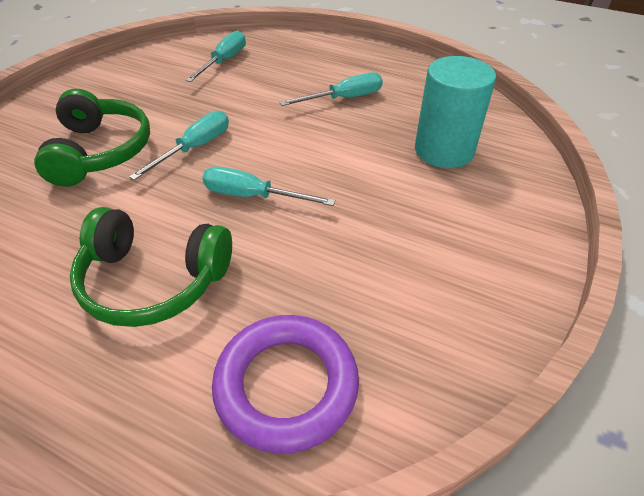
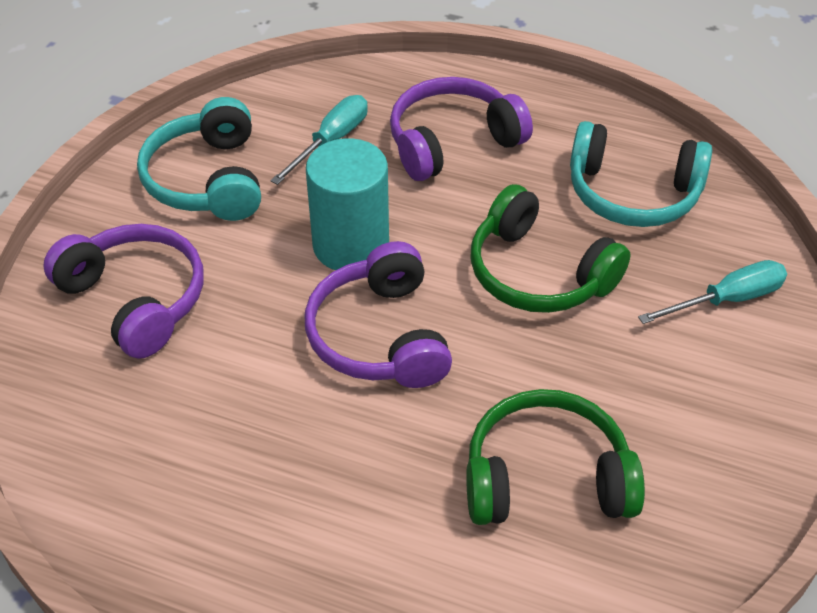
purple headphones: none = 0 -> [43,224,203,359] [304,241,452,388] [390,77,533,181] = 3
purple ring: [212,315,359,454] = 1 -> none = 0
turquoise headphones: none = 0 -> [137,97,261,221] [570,121,712,227] = 2
turquoise screwdriver: [129,111,229,180] [186,30,246,82] [202,167,335,206] [279,72,383,106] = 4 -> [270,95,368,185] [638,260,787,324] = 2

